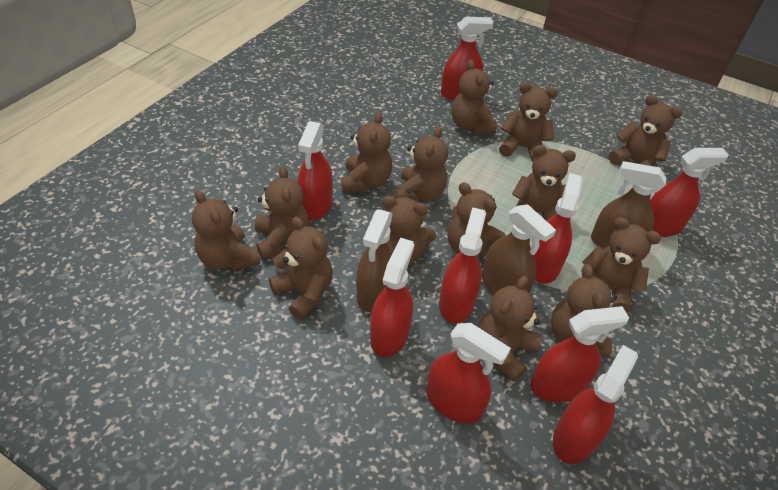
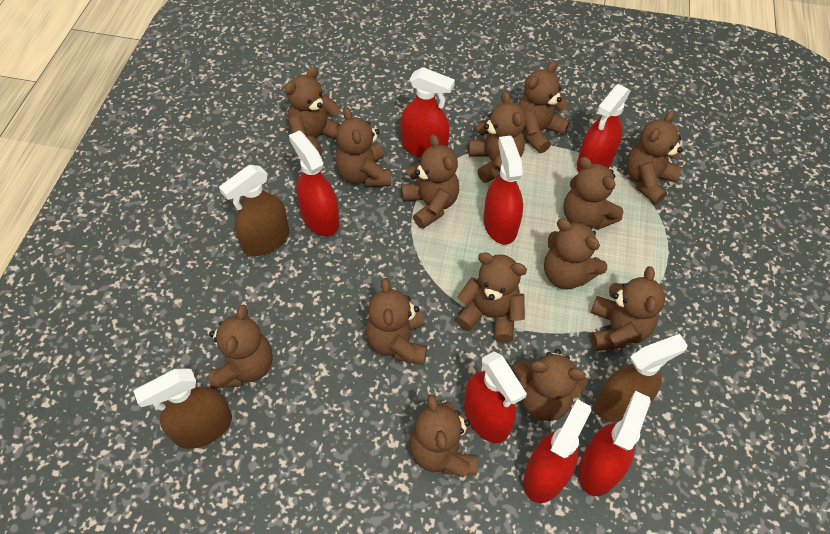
red spray bottle: [297,121,333,220] [370,238,414,357] [426,323,511,423] [439,207,486,324] [441,16,494,100] [530,306,629,402] [532,173,582,284] [553,345,638,464] [650,148,729,237] = 9 -> [289,131,339,236] [400,67,455,158] [464,351,527,443] [484,135,523,244] [524,399,592,503] [577,84,630,172] [579,391,651,496] = 7

